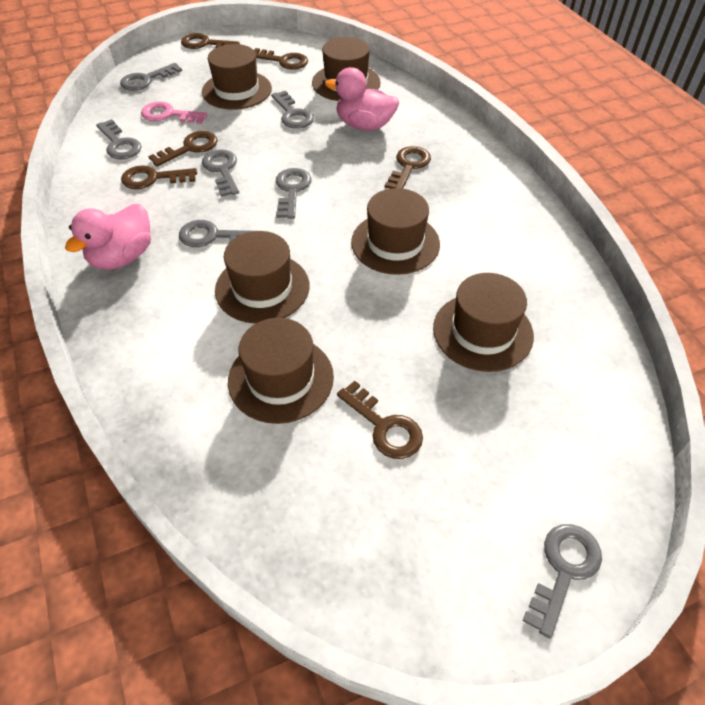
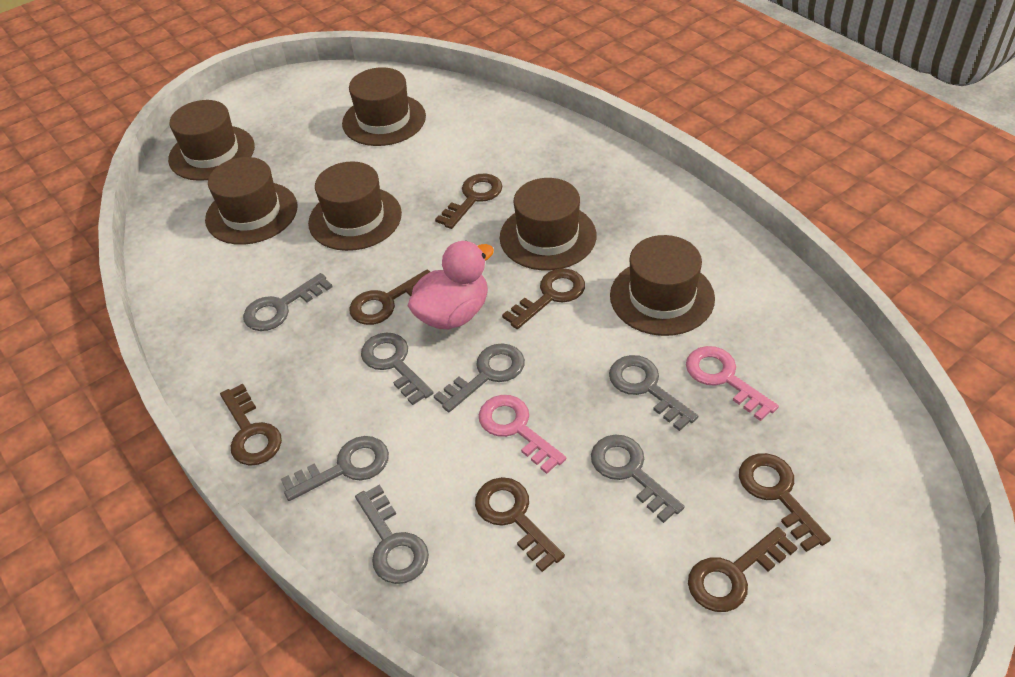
brown key: [121,165,197,189] [148,131,218,167] [181,33,240,49] [254,48,308,70] [337,381,423,459] [385,146,431,189] = 6 -> [220,384,282,466] [349,269,430,325] [435,173,503,229] [475,477,565,572] [502,268,585,329] [688,527,798,612] [739,453,831,552] = 7
pink duck: [65,204,151,270] [325,67,399,131] = 2 -> [407,241,494,329] = 1
pink key: [141,101,208,124] = 1 -> [479,395,566,474] [686,346,779,421] = 2

